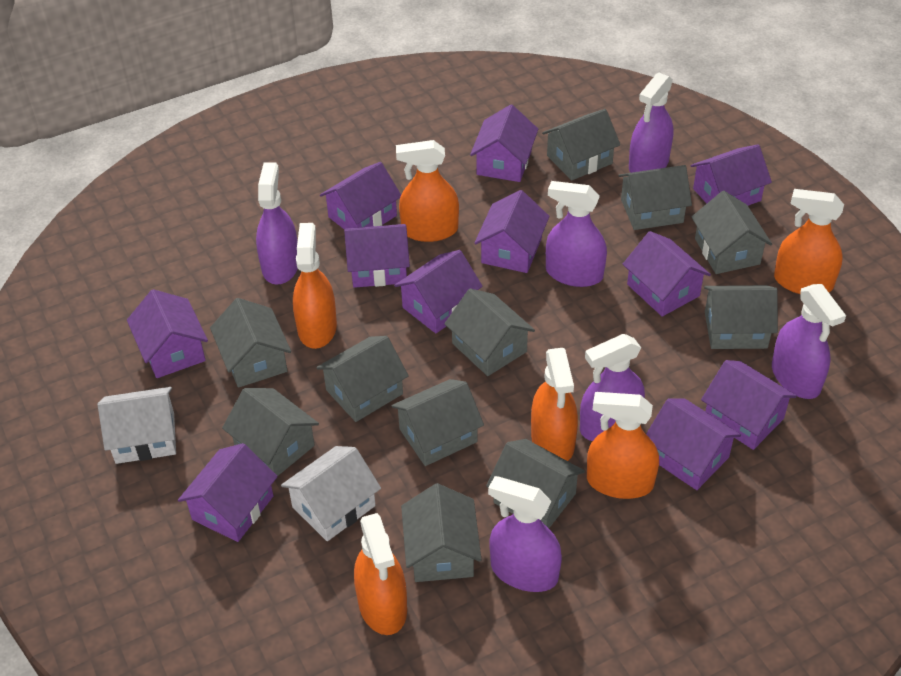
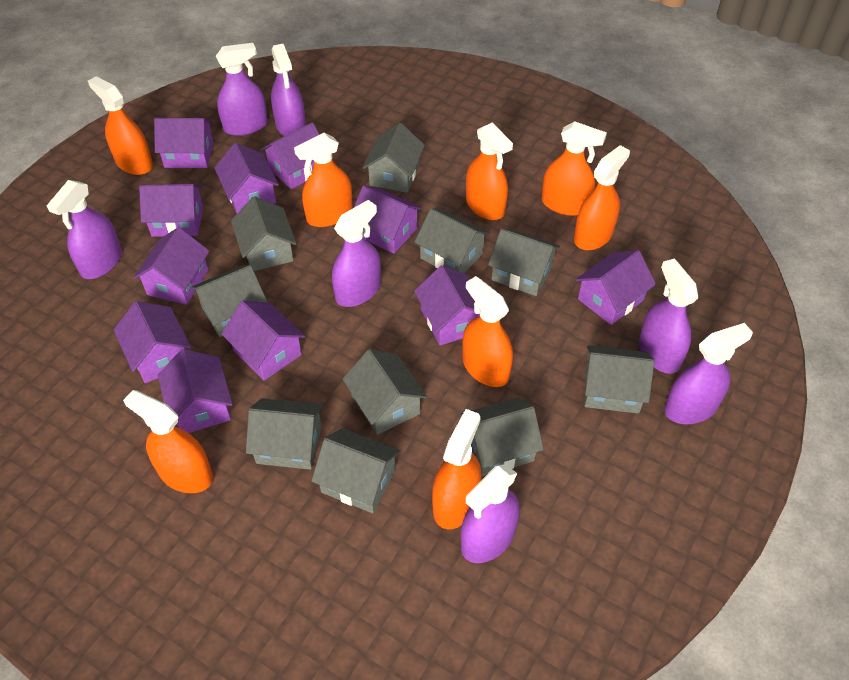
grey house: [210,298,291,388] [222,388,319,476] [316,336,409,422] [391,379,484,466] [401,483,482,582] [444,288,535,376] [486,439,585,528] [542,109,620,181] [618,165,692,230] [692,191,772,274] [704,285,778,349] = 11 -> [191,265,267,337] [231,196,297,271] [246,398,323,470] [311,428,401,513] [343,349,427,435] [363,123,425,193] [415,208,490,273] [460,397,544,477] [488,228,560,296] [585,345,655,414] = 10
orange spray bottle: [293,223,337,349] [354,513,407,635] [396,140,459,242] [531,348,578,461] [587,392,659,499] [774,189,844,294] = 6 -> [88,76,153,175] [123,390,213,493] [294,133,353,227] [432,409,481,529] [462,276,513,387] [466,123,513,220] [542,121,607,216] [574,145,630,250] = 8
purple spray bottle: [256,162,298,285] [488,476,562,592] [546,181,607,287] [580,334,645,441] [629,73,674,173] [772,284,846,399] = 6 -> [47,180,122,279] [216,43,268,136] [271,44,306,136] [332,200,381,307] [461,464,520,563] [639,259,698,374] [665,323,753,424] = 7
white house: [98,387,176,464] [281,446,381,541] = 2 -> none = 0

